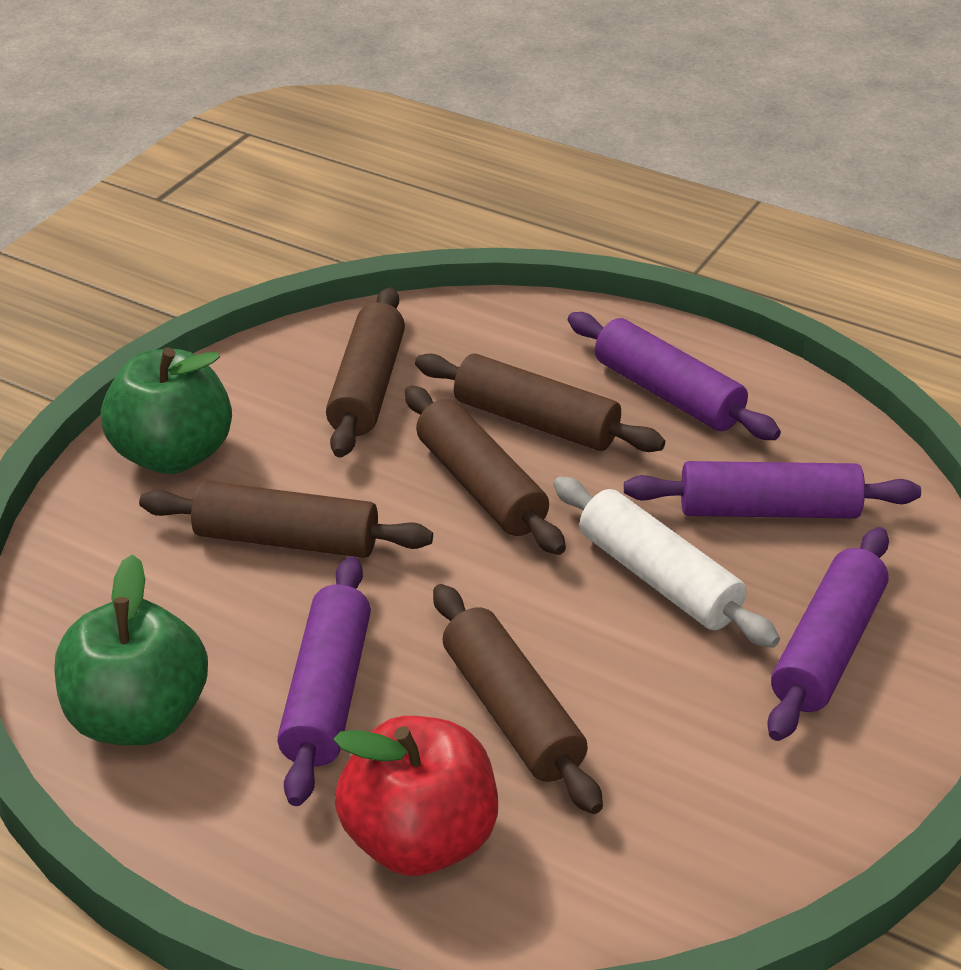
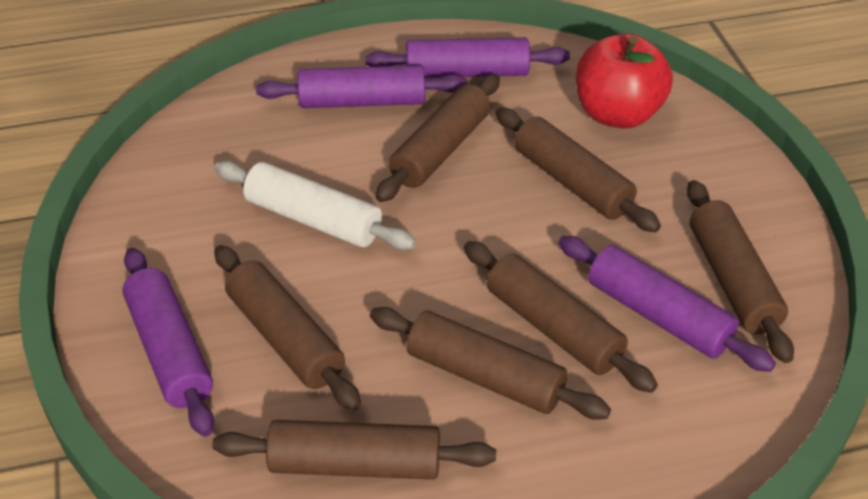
brown rolling pin: [139,481,433,558] [326,287,405,458] [405,385,566,555] [415,353,665,452] [433,584,603,814] = 5 -> [212,420,496,480] [214,245,361,410] [370,307,611,420] [375,74,500,202] [464,241,658,393] [496,108,661,233] [687,180,794,363] = 7
green apple: [55,554,208,745] [101,348,232,474] = 2 -> none = 0

